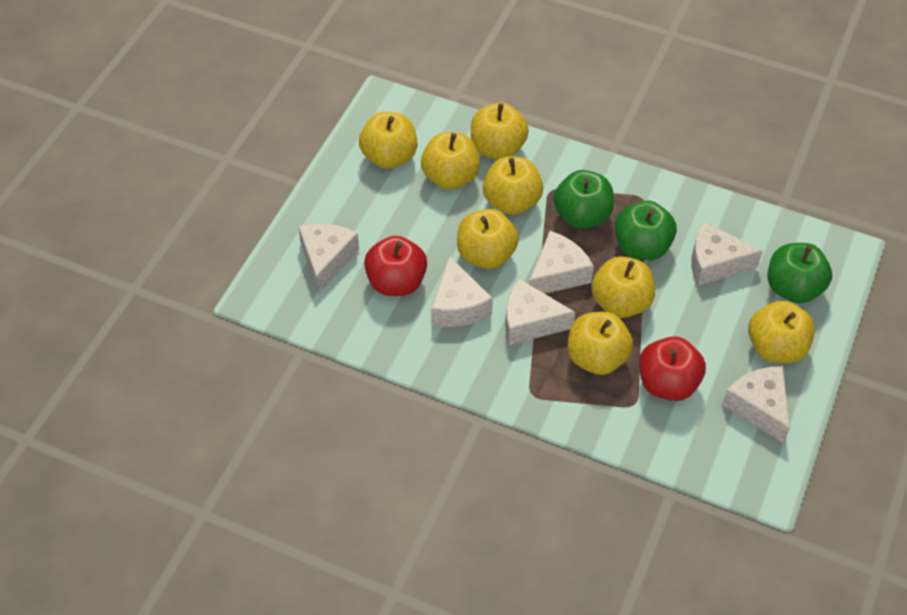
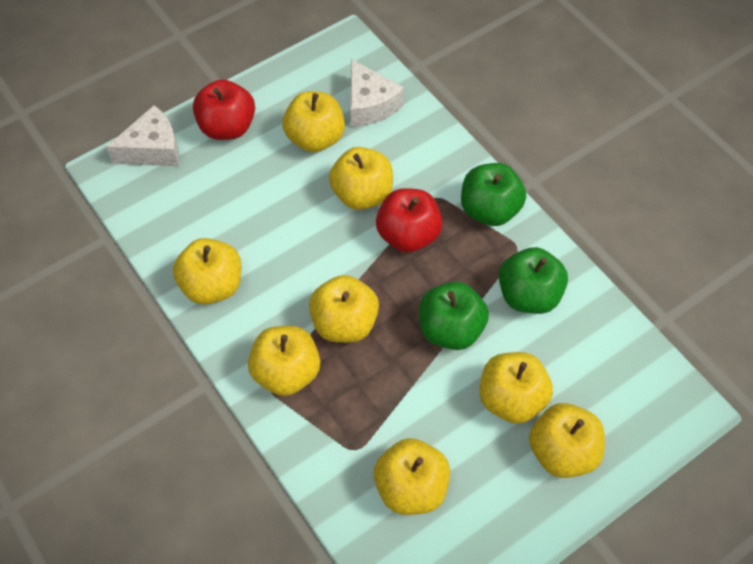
white cheese: [298,224,359,293] [431,256,493,327] [505,278,575,345] [529,231,594,294] [691,221,763,286] [722,366,790,443] = 6 -> [106,105,179,166] [351,59,404,127] = 2

